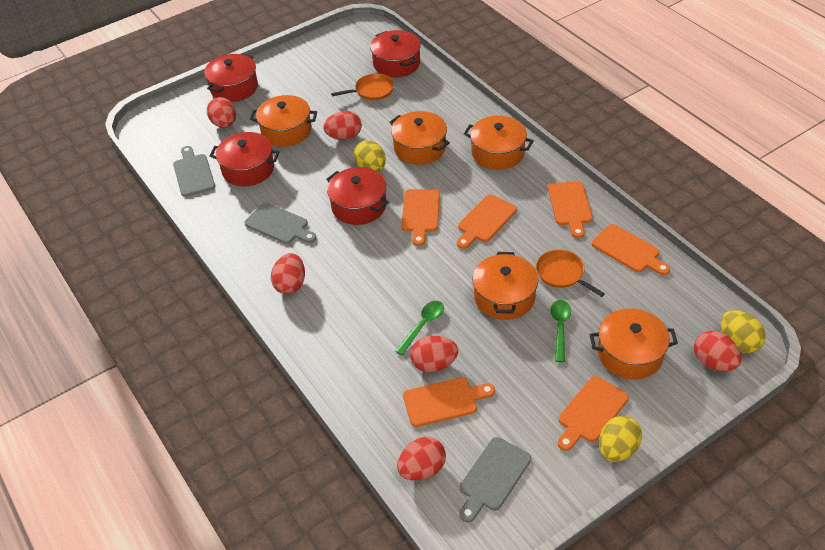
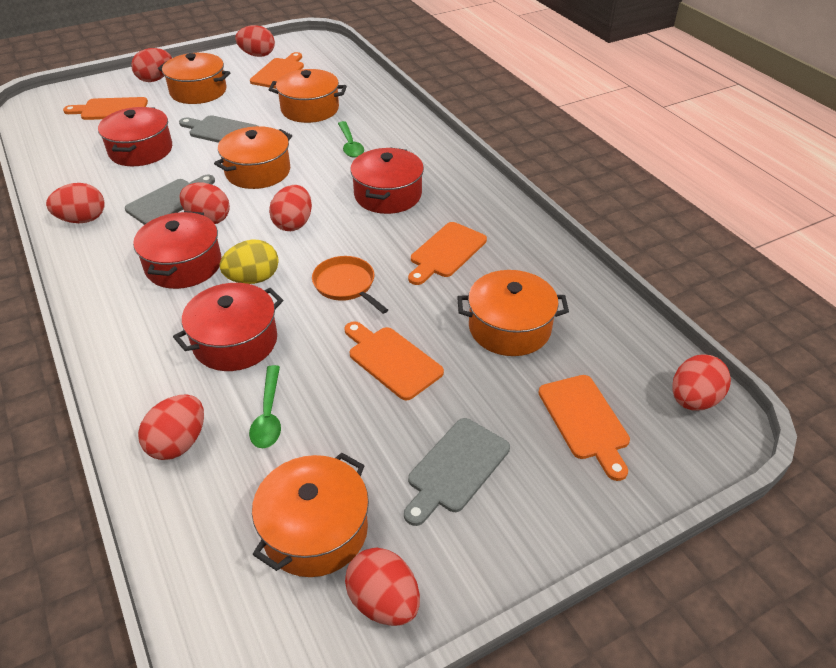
orange cutting board: [402,189,440,246] [403,377,495,427] [457,195,517,249] [548,181,593,238] [558,376,629,451] [592,224,670,275] = 6 -> [63,97,148,120] [250,52,304,89] [344,321,444,400] [408,222,487,285] [538,375,630,481] = 5
orange pan: [331,73,394,100] [536,250,605,297] = 2 -> [312,256,388,314] = 1
red egg: [207,97,236,128] [271,253,305,294] [323,111,362,140] [397,437,446,481] [410,336,458,372] [694,331,741,371] = 6 -> [46,183,104,223] [131,48,172,82] [138,394,204,460] [179,183,230,224] [235,25,275,57] [269,185,312,231] [345,548,420,626] [672,354,731,411] = 8
yellow egg: [353,140,386,172] [599,416,642,462] [721,310,766,353] = 3 -> [219,240,279,284] = 1

